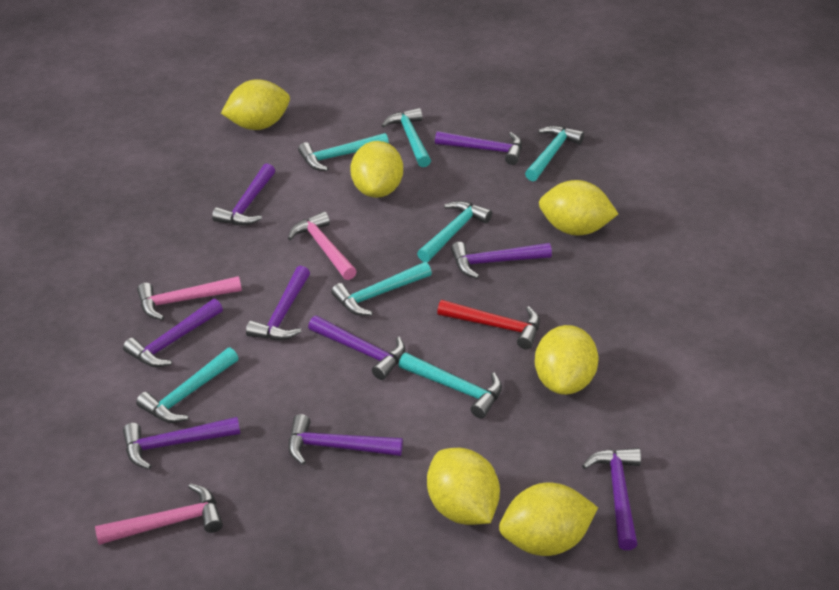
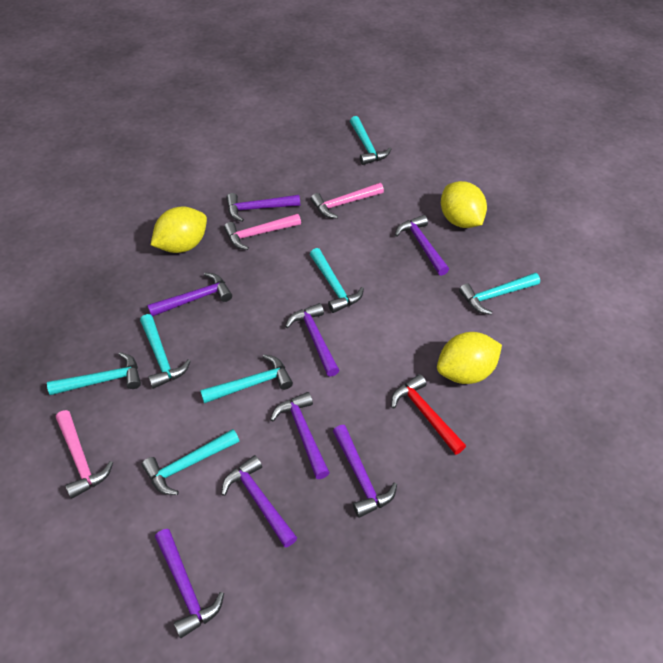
purple hammer: [123,299,223,367] [123,417,240,469] [212,163,275,225] [246,266,310,340] [288,414,403,465] [308,315,405,380] [435,131,522,165] [451,242,552,279] [582,448,641,550] = 9 -> [147,272,232,316] [155,529,224,638] [221,455,297,548] [226,193,300,222] [270,392,330,479] [285,303,339,377] [333,425,397,518] [395,215,449,276] = 8
yellow lemon: [221,79,290,130] [350,141,403,198] [427,448,500,525] [499,483,598,556] [535,325,598,395] [539,180,618,236] = 6 -> [151,207,207,253] [437,332,502,384] [441,181,487,228] = 3

